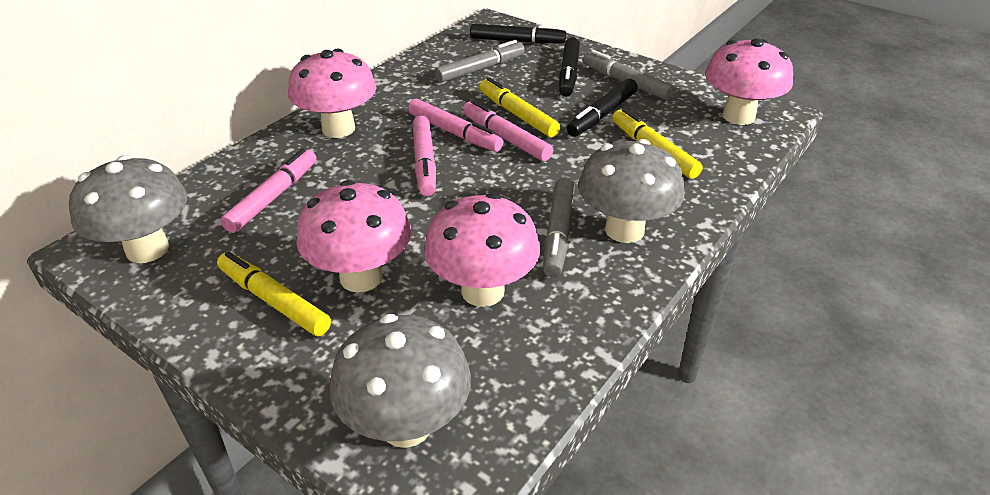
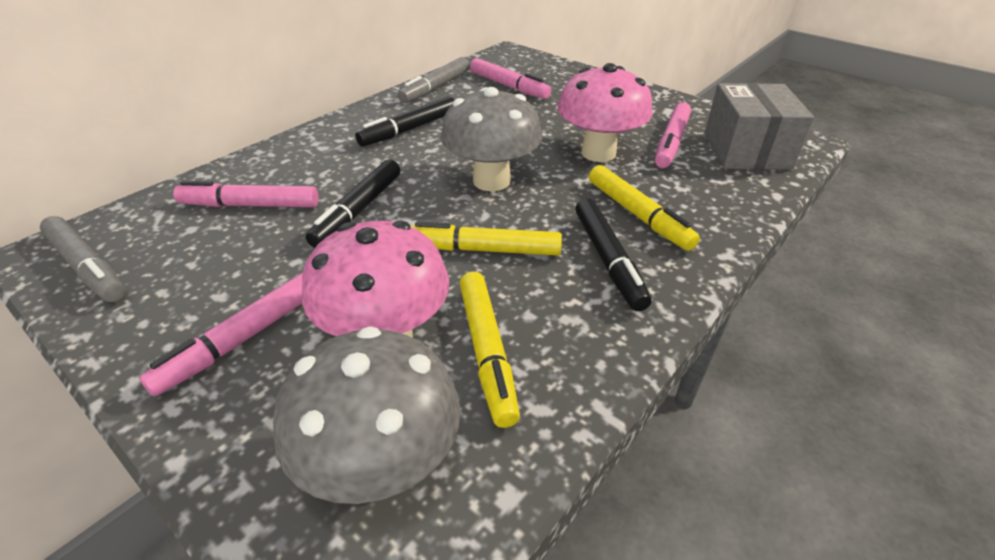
grey box: none = 0 -> [705,83,814,170] = 1
grey marker: [434,40,525,83] [543,177,575,277] [583,50,674,100] = 3 -> [40,216,125,302] [398,57,470,103] = 2
grey mushroom: [69,155,187,263] [330,314,471,448] [578,139,685,243] = 3 -> [273,326,461,504] [441,87,542,191] = 2
pink mushroom: [288,49,376,138] [296,180,411,293] [424,193,540,307] [705,38,793,125] = 4 -> [302,221,449,338] [557,63,653,162] = 2

